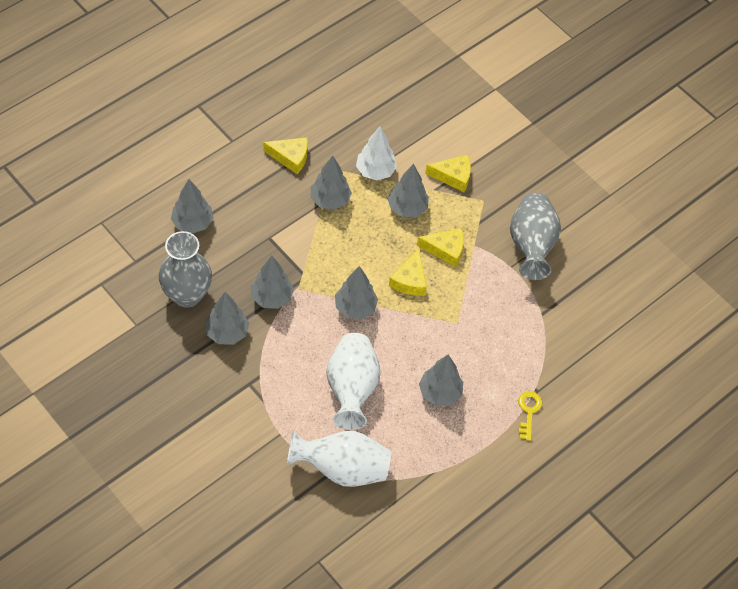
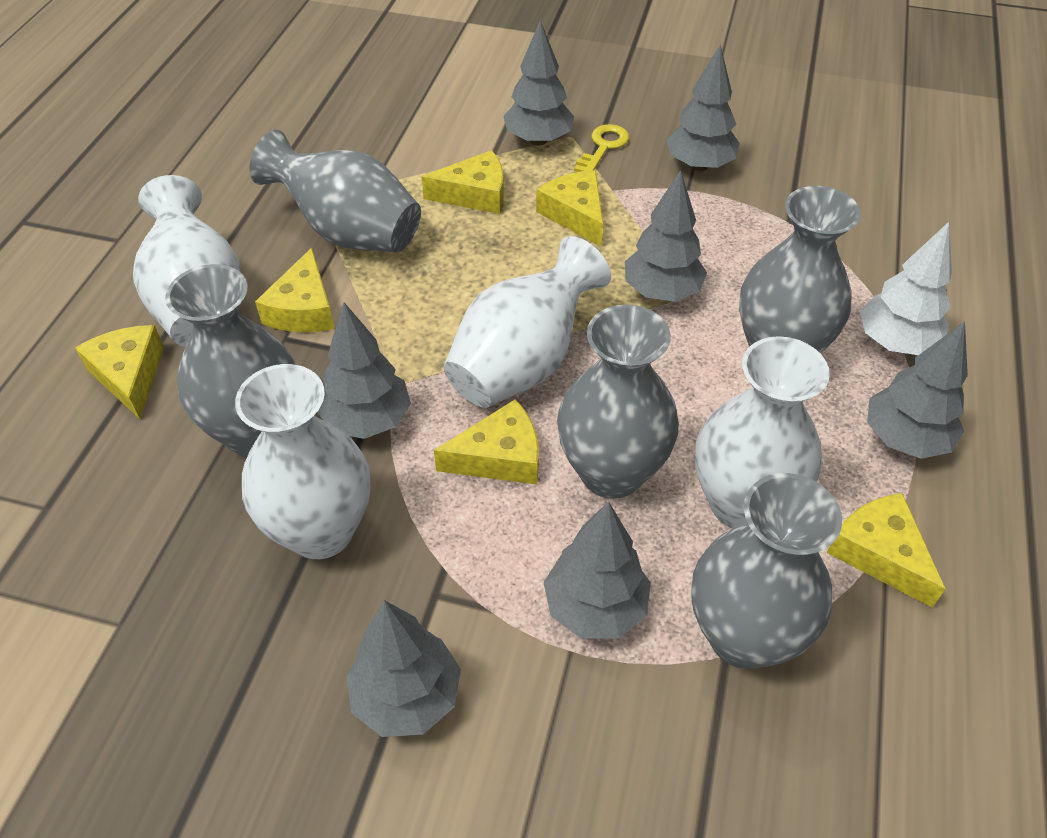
grey vase: [159,231,212,308] [510,193,561,280] = 2 -> [165,264,295,456] [249,130,421,252] [557,305,679,499] [691,473,842,669] [739,186,861,353] = 5
white vase: [287,431,391,487] [326,333,380,430] = 2 -> [133,175,241,347] [235,364,370,559] [444,236,611,408] [695,336,830,529] = 4
yellow cheese: [263,137,308,174] [389,249,427,296] [417,228,464,268] [425,154,471,192] = 4 -> [75,325,164,419] [255,248,334,332] [421,150,504,214] [434,399,539,484] [536,170,603,246] [827,493,945,608] = 6

